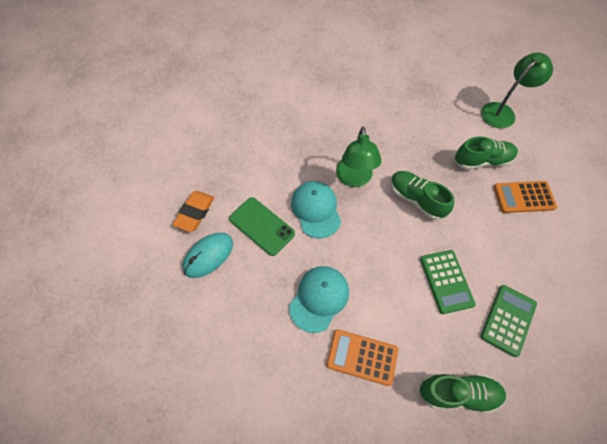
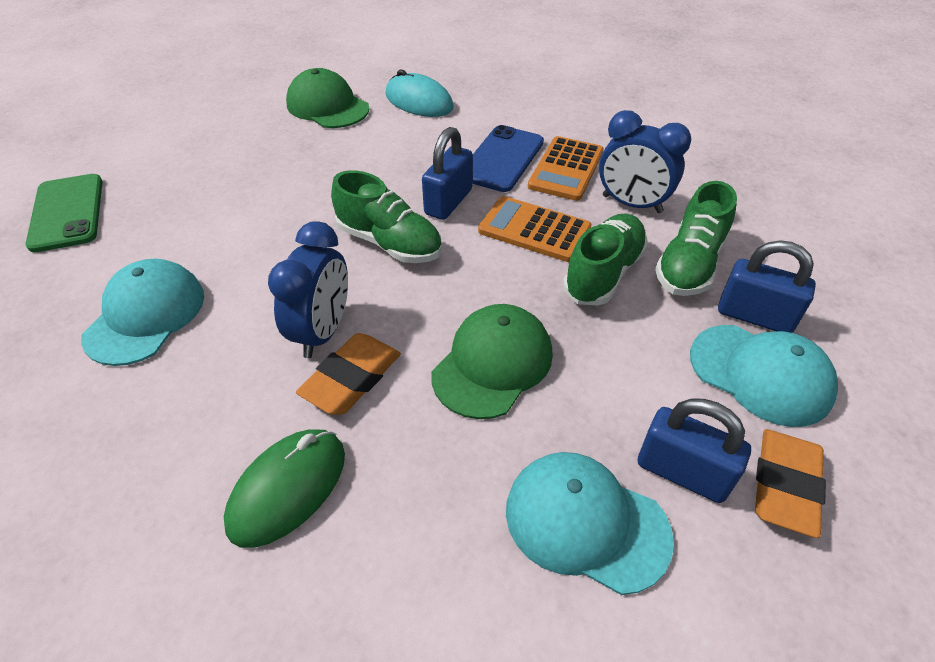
blue clock: none = 0 -> [268,221,348,358] [599,110,691,213] = 2
blue padlock: none = 0 -> [422,127,473,220] [638,398,751,503] [718,240,816,333] = 3
blue phone: none = 0 -> [473,125,544,192] = 1
green calculator: [420,250,476,314] [481,285,537,357] = 2 -> none = 0
green cap: none = 0 -> [286,68,370,128] [432,304,553,419] = 2
green lamp: [336,127,382,187] [481,53,553,128] = 2 -> none = 0
green mouse: none = 0 -> [224,430,345,548] = 1
orange eraser: [172,191,215,232] = 1 -> [296,333,401,415] [755,429,826,538] = 2
turquoise cap: [289,266,349,333] [291,181,341,238] = 2 -> [81,259,204,366] [506,452,674,595] [690,325,838,427] = 3

